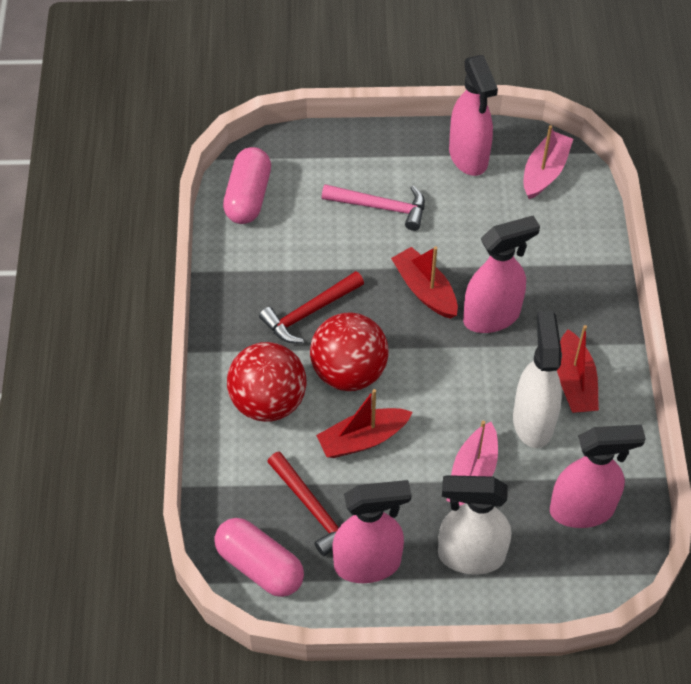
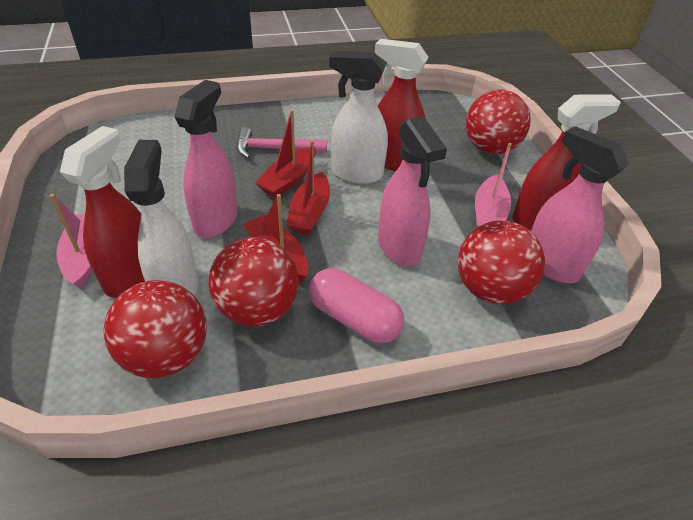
pink capsule: [214,518,304,597] [223,147,271,224] = 2 -> [309,268,405,344] = 1
pink spray bottle: [333,480,411,583] [449,55,498,176] [463,215,540,333] [550,425,646,528] = 4 -> [174,80,238,238] [378,116,447,266] [531,126,629,283] = 3
red ball: [227,342,307,422] [310,313,389,391] = 2 -> [103,280,207,378] [208,237,299,327] [458,220,545,304] [465,89,530,154] = 4
red hammer: [259,271,364,343] [267,451,353,556] = 2 -> none = 0
red spray bottle: none = 0 -> [60,126,145,298] [375,39,429,171] [513,94,621,230] = 3

